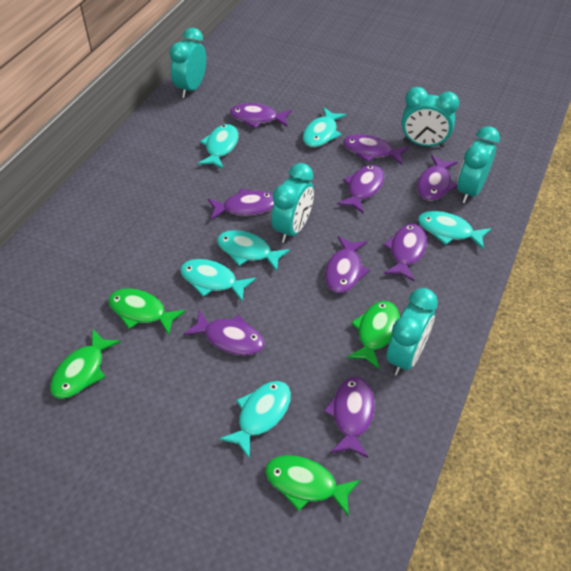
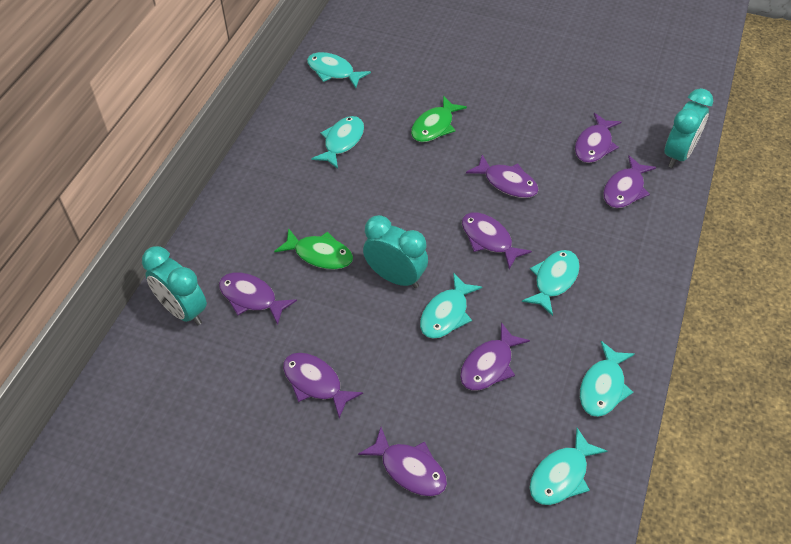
green fish: [50,329,121,399] [108,288,186,335] [265,455,360,516] [347,301,400,370] = 4 -> [274,228,353,270] [411,96,467,142] = 2
purple fish: [183,310,265,356] [208,188,274,220] [230,103,292,128] [324,377,375,458] [325,236,370,293] [337,165,385,213] [343,134,409,165] [383,224,427,282] [417,155,458,201] = 9 -> [219,272,297,325] [283,353,363,418] [358,427,447,496] [460,322,530,391] [462,212,532,269] [466,155,539,198] [575,113,621,163] [603,155,656,208] = 8
turquoise clock: [169,28,206,98] [271,163,314,243] [386,288,438,376] [401,87,459,148] [457,126,500,203] = 5 -> [142,246,207,325] [363,215,428,288] [664,88,713,168] = 3

